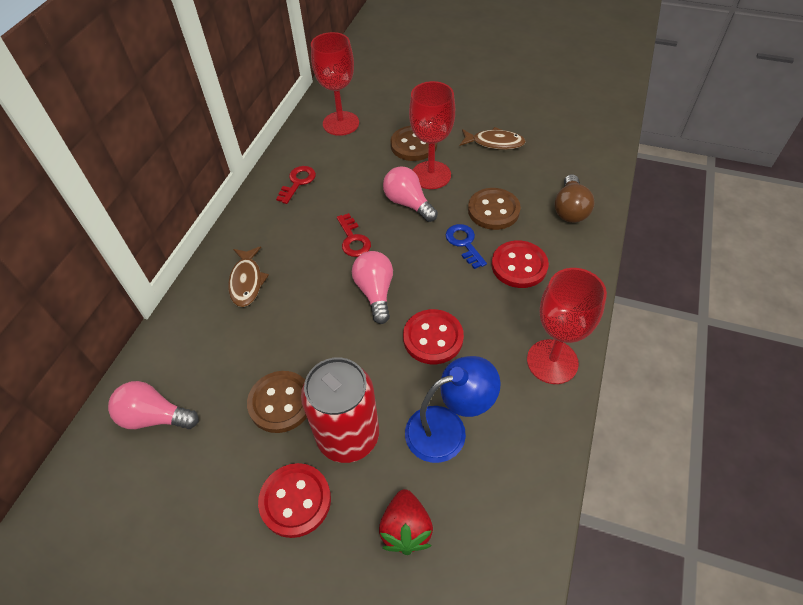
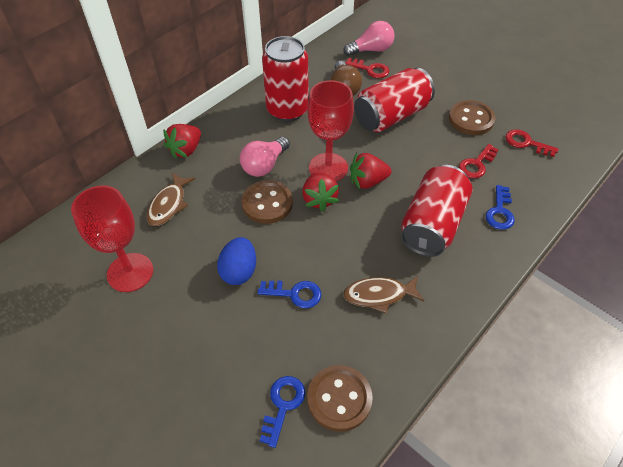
blue egg: none = 0 -> [217,237,256,285] = 1
blue key: [446,224,487,269] = 1 -> [258,281,321,308] [260,376,305,448] [486,185,515,230] = 3
blue lamp: [405,356,501,463] = 1 -> none = 0
pink light bulb: [108,381,199,429] [352,251,393,324] [383,166,438,222] = 3 -> [240,137,290,177] [343,21,394,56] = 2
red button: [258,463,331,538] [403,309,464,364] [492,240,549,288] = 3 -> none = 0
red can: [301,358,379,463] = 1 -> [262,36,308,121] [354,68,435,132] [401,165,472,257] = 3
red goblet: [311,32,359,136] [409,81,455,189] [527,268,607,384] = 3 -> [71,185,153,292] [307,80,354,181] = 2
red key: [276,166,316,204] [337,213,371,257] = 2 -> [345,58,389,78] [459,144,499,179] [505,129,558,157] = 3
red strawberry: [379,489,433,555] = 1 -> [163,124,201,159] [302,172,339,211] [350,153,391,189] = 3

